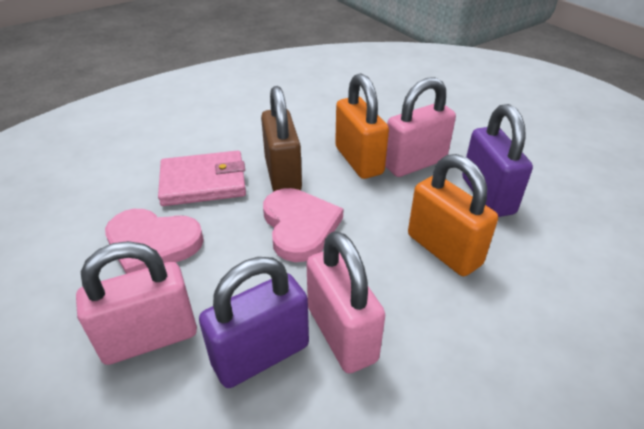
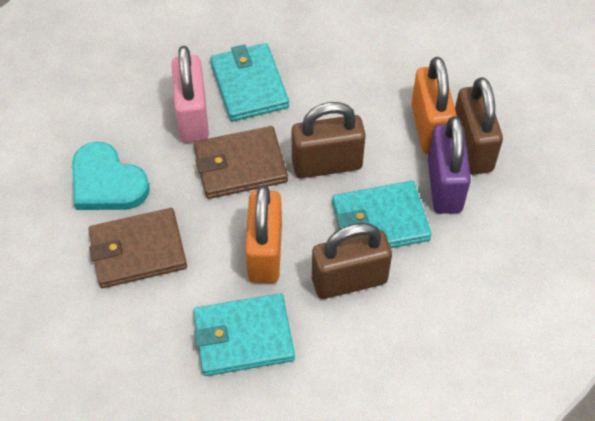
brown padlock: [261,86,302,192] = 1 -> [292,102,366,178] [312,223,392,299] [455,77,503,175] = 3
brown wallet: none = 0 -> [88,208,187,288] [194,126,288,199] = 2
pink heart: [105,209,204,274] [263,188,343,262] = 2 -> none = 0
pink padlock: [76,241,197,365] [306,231,385,374] [385,77,456,177] = 3 -> [171,46,209,143] = 1
pink wallet: [158,150,246,206] = 1 -> none = 0
purple padlock: [199,257,309,388] [462,104,533,217] = 2 -> [428,116,471,214] = 1
turquoise heart: none = 0 -> [72,142,150,210] = 1
turquoise wallet: none = 0 -> [194,293,295,376] [210,43,289,122] [332,181,432,248] = 3

